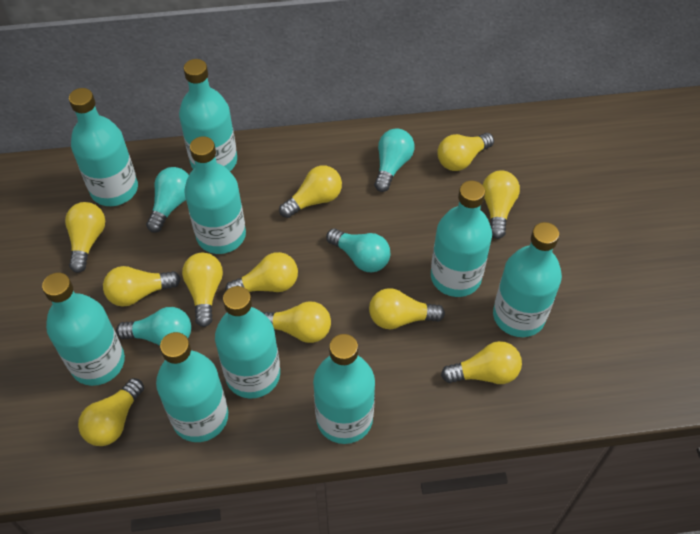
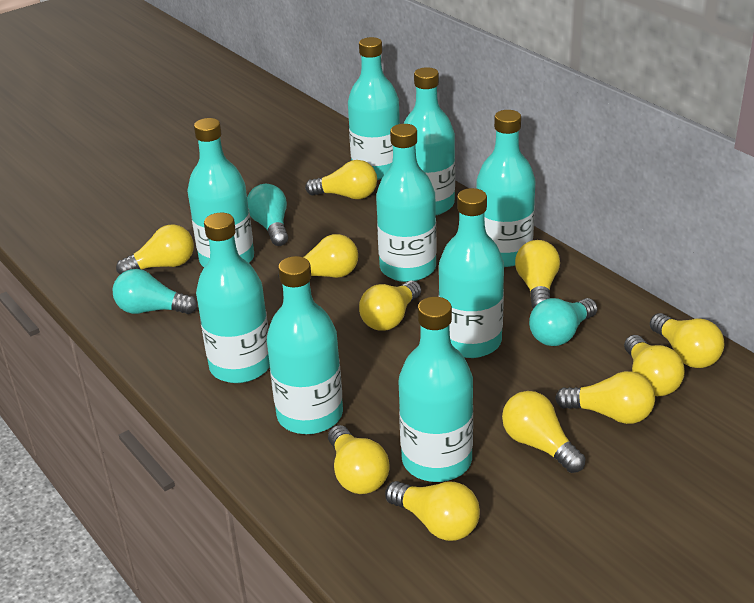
turquoise light bulb: [116,307,191,346] [146,167,189,233] [326,228,390,272] [374,128,414,192] = 4 -> [113,269,197,314] [247,184,288,246] [529,298,598,346] = 3

